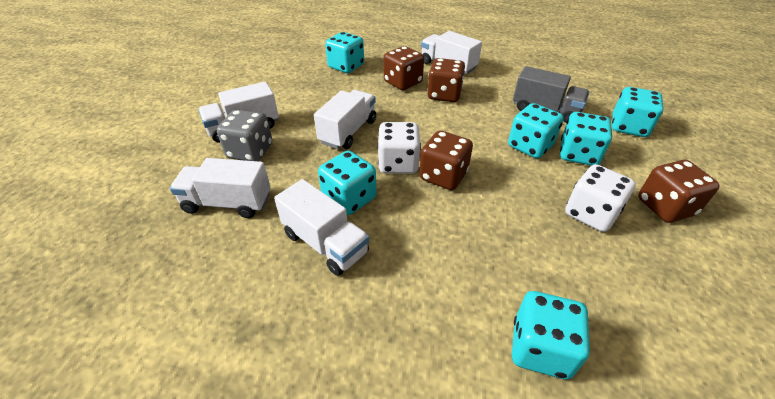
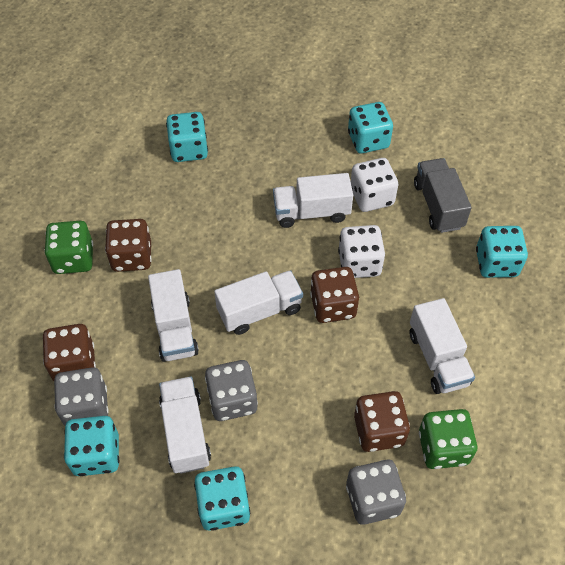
green dice: none = 0 -> [44,221,93,274] [419,409,477,469] = 2
grey dice: [217,110,272,161] = 1 -> [54,367,109,426] [205,360,258,421] [346,460,406,525] = 3
turquoise dice: [318,151,376,215] [325,32,364,73] [508,103,564,158] [512,291,590,379] [560,112,612,166] [612,87,664,137] = 6 -> [64,416,119,476] [166,112,208,162] [194,466,250,531] [348,102,393,153] [476,226,528,278] = 5

